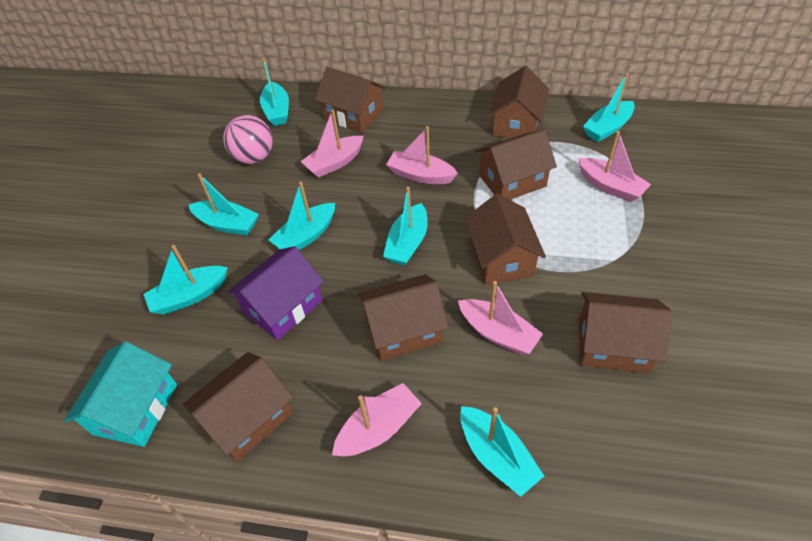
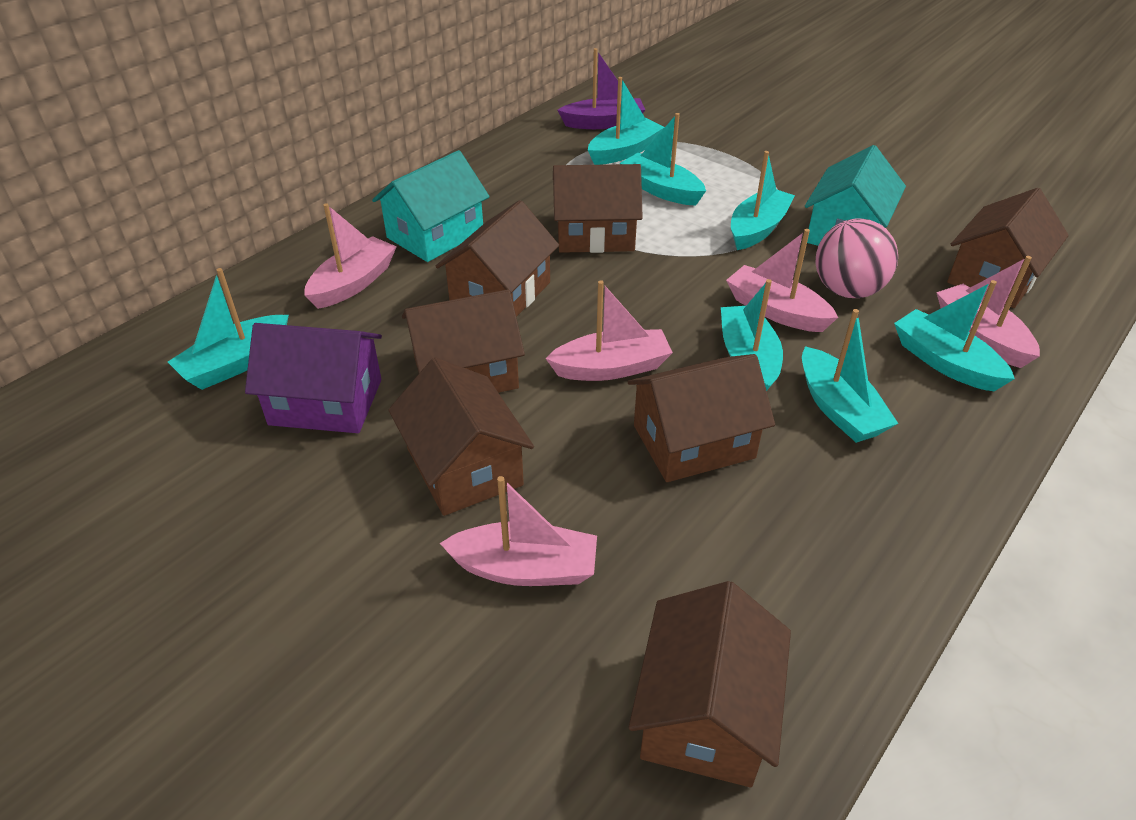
purple boat: none = 0 -> [557,48,645,129] = 1
turquoise house: [64,341,177,447] = 1 -> [372,150,490,262] [805,145,906,246] = 2

